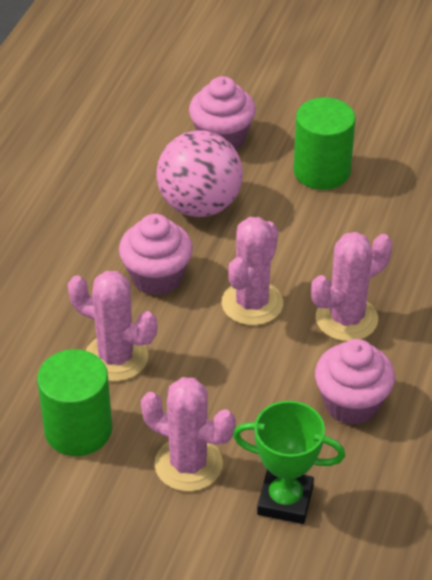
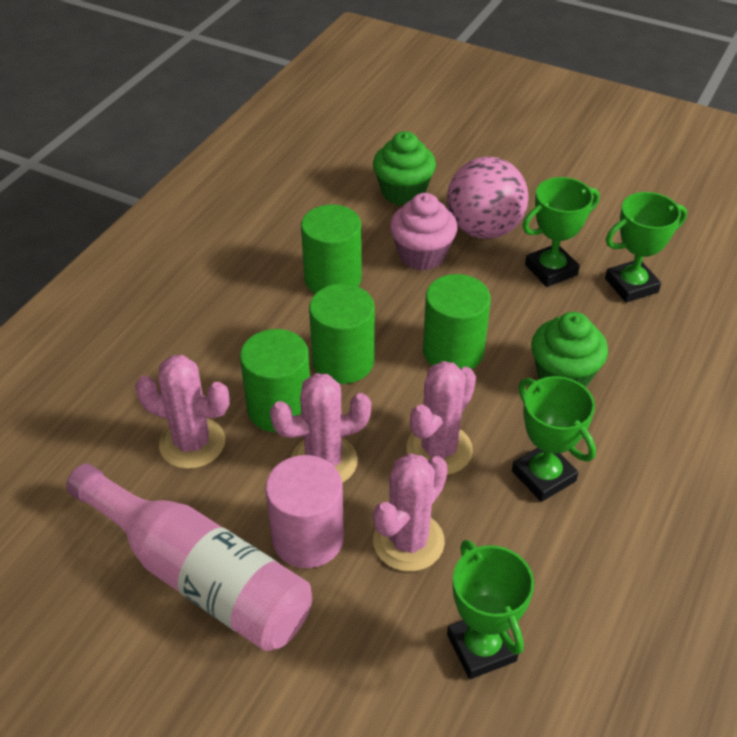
green cupcake: none = 0 -> [373,131,436,206] [531,312,608,387] = 2
green cylinder: [37,349,112,456] [293,97,356,190] = 2 -> [240,329,310,433] [301,205,362,294] [309,284,375,384] [423,274,491,369] = 4
green trophy: [233,401,345,524] = 1 -> [447,540,534,679] [512,376,596,502] [522,177,600,287] [605,192,687,303] = 4
pink bottle: none = 0 -> [66,464,312,651] = 1
pink cupcake: [119,214,193,296] [189,76,256,150] [315,339,395,425] = 3 -> [390,193,457,270] = 1
pink cylinder: none = 0 -> [265,455,344,568] = 1

